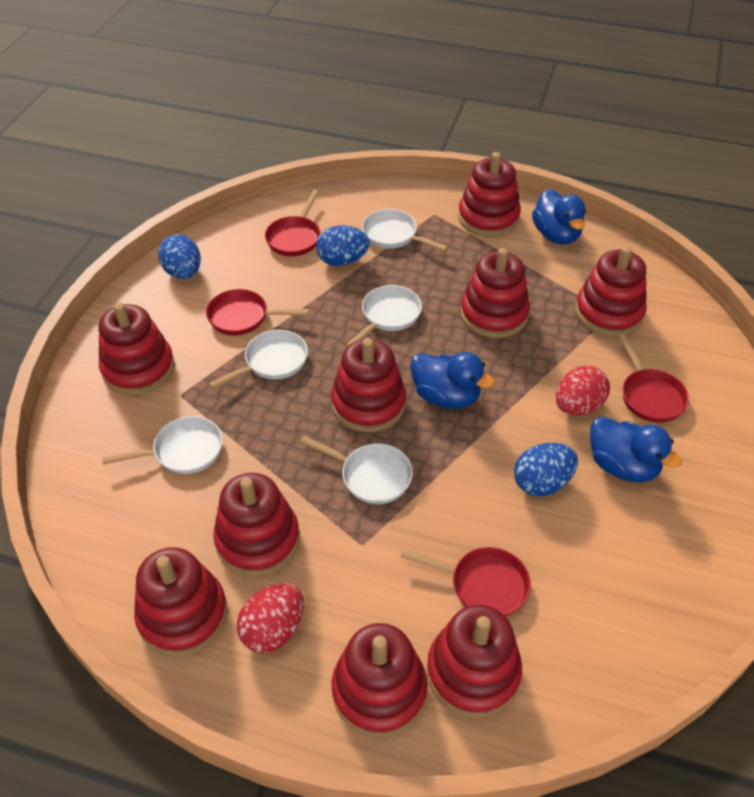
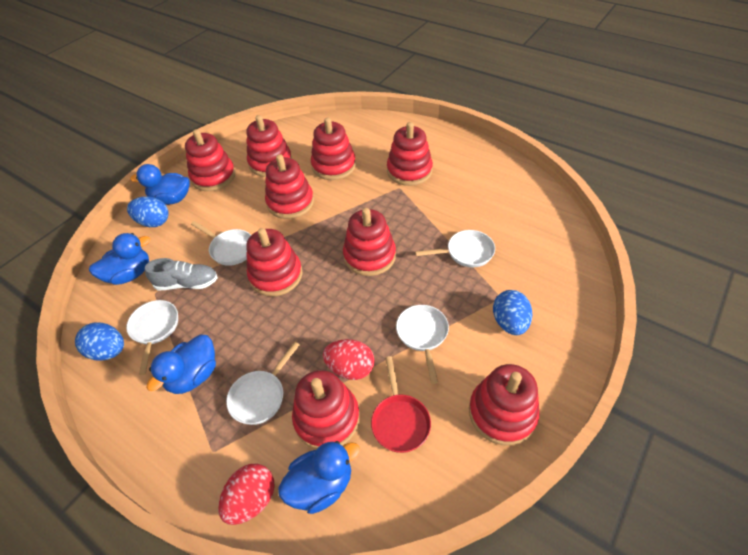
blue duck: [410,352,495,409] [532,189,586,245] [590,416,682,483] = 3 -> [89,233,150,285] [130,164,190,205] [146,334,216,394] [278,441,360,514] = 4
grey shoe: none = 0 -> [145,258,218,290] = 1
red pan: [206,289,309,335] [265,190,320,256] [401,547,531,617] [618,334,689,423] = 4 -> [371,356,431,453] = 1

